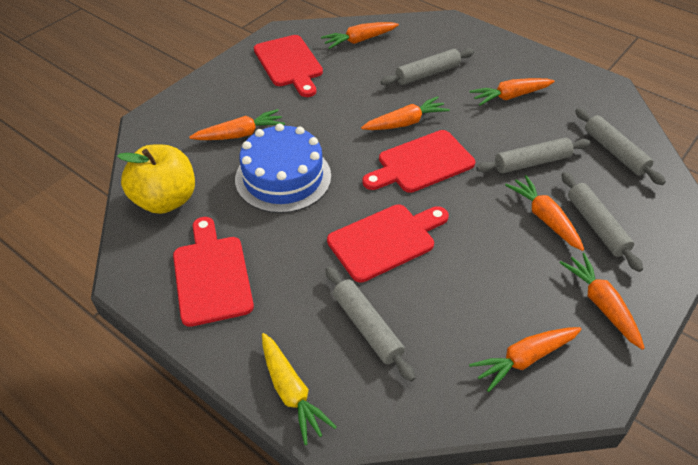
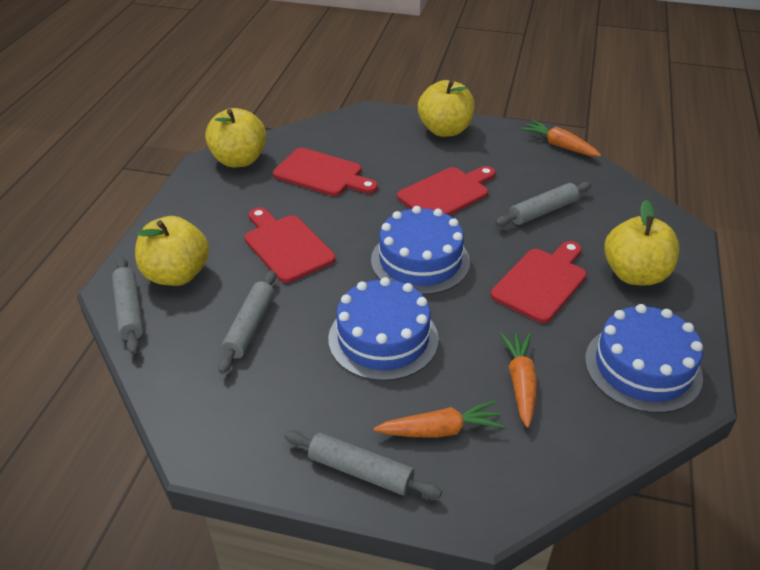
blue cake: [235,123,331,213] = 1 -> [328,277,439,381] [371,206,470,295] [585,304,703,413] = 3
grey rolling pin: [325,267,415,382] [380,49,474,86] [476,138,590,173] [561,172,643,272] [575,108,666,185] = 5 -> [112,257,143,354] [218,270,276,374] [284,430,442,498] [495,182,591,226] = 4
orange carrot: [189,109,285,140] [321,22,399,49] [361,96,450,130] [469,78,555,106] [469,327,582,392] [505,175,584,251] [559,253,645,350] = 7 -> [374,400,504,438] [500,333,537,428] [521,120,601,157] = 3
yellow apple: [117,145,195,214] = 1 -> [135,216,209,286] [205,108,266,167] [418,80,475,137] [604,200,679,286] = 4
yellow carrot: [262,333,337,445] = 1 -> none = 0

